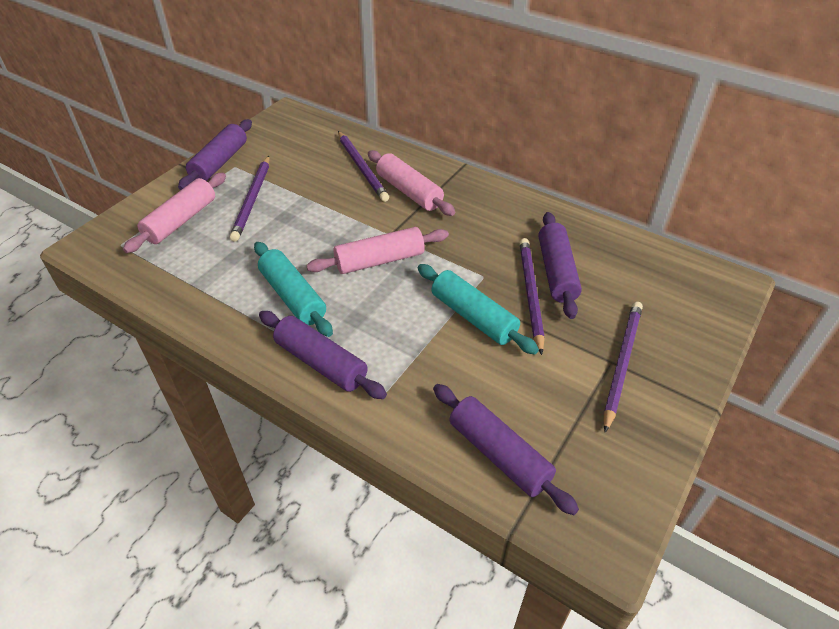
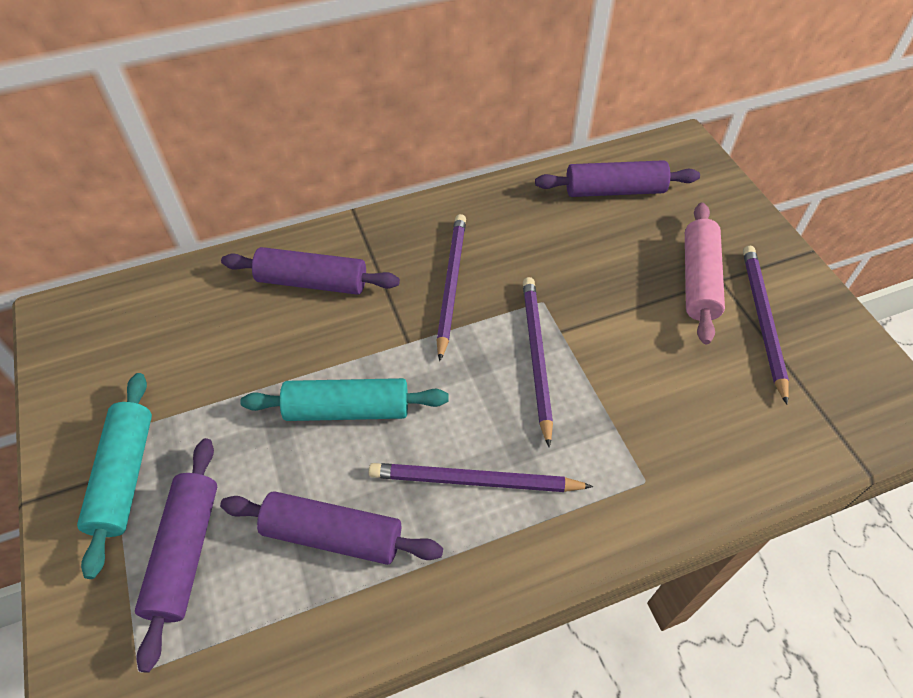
pink rolling pin: [123,173,226,253] [306,227,449,274] [368,150,455,216] = 3 -> [685,203,725,344] = 1

